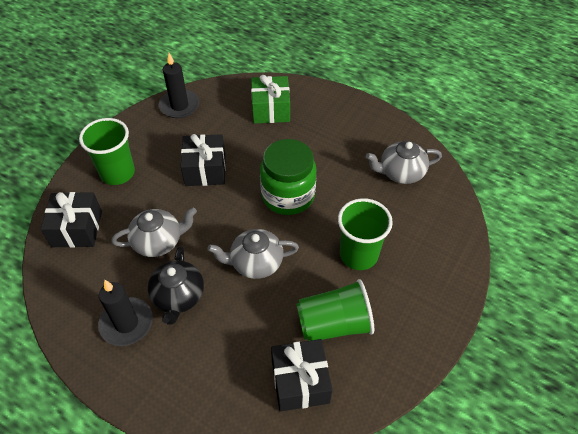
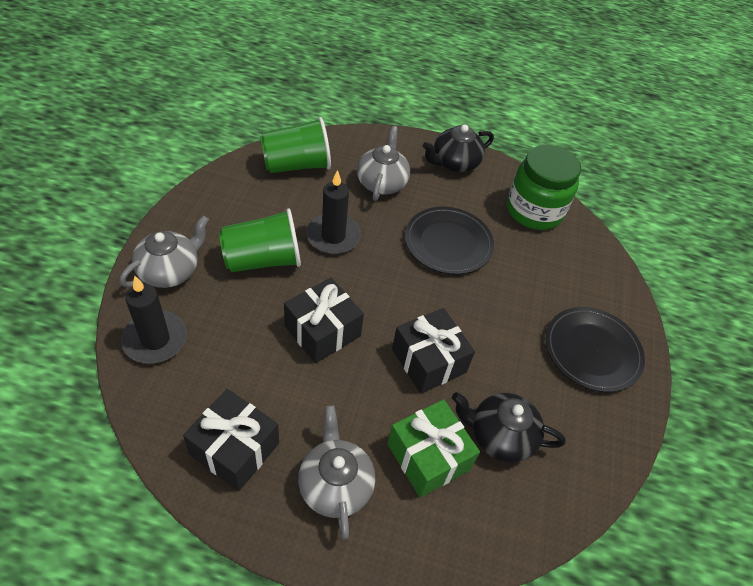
black plate: none = 0 -> [405,207,494,275] [545,307,645,392] = 2
black teapot: [148,246,204,325] = 1 -> [423,124,494,172] [452,392,566,463] = 2
green cup: [79,118,135,185] [296,279,374,341] [338,198,393,270] = 3 -> [219,208,301,272] [260,117,331,173] = 2

